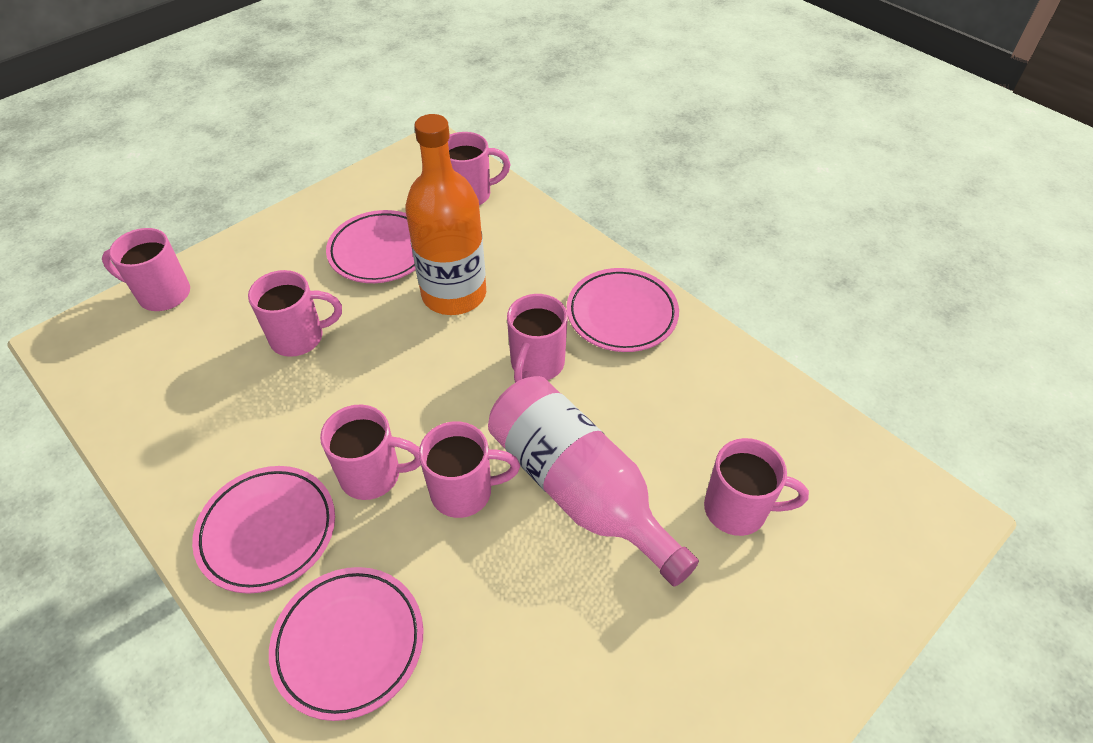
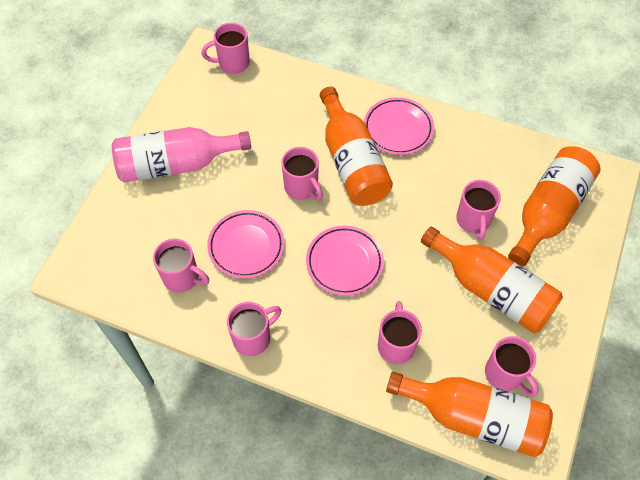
orange bottle: [405,114,486,315] = 1 -> [320,87,393,206] [386,372,553,457] [421,226,563,333] [508,146,601,267] = 4
pink plate: [192,466,335,594] [269,567,423,721] [326,210,416,283] [567,268,679,352] = 4 -> [207,210,285,279] [306,226,384,296] [364,97,434,155] = 3

